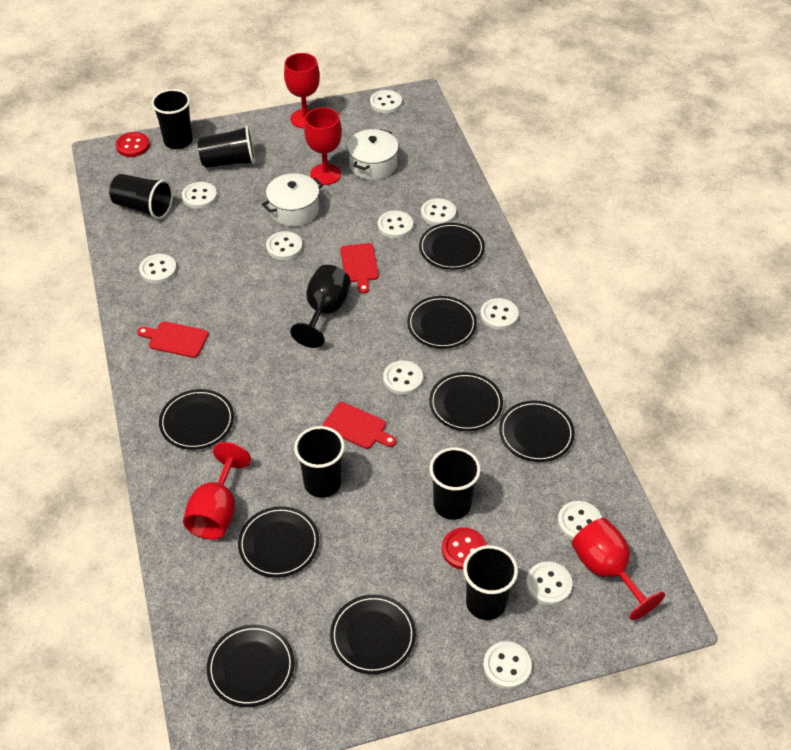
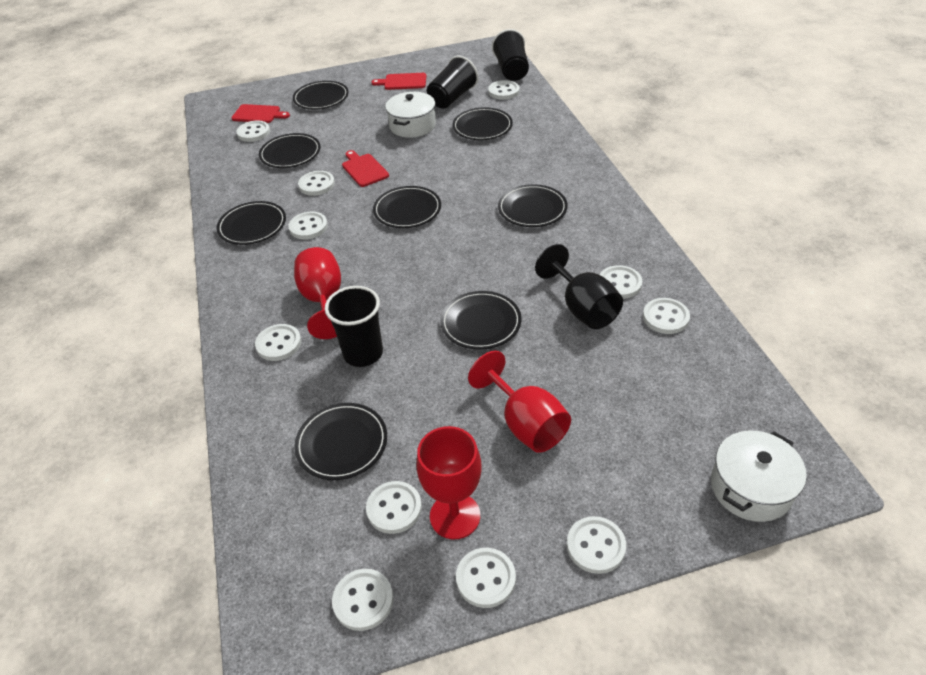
black cup: [109,174,173,219] [151,89,193,149] [198,126,255,168] [294,426,345,498] [429,447,481,520] [463,545,518,620] = 6 -> [325,286,383,367] [427,56,478,109] [492,29,529,81] = 3
red button: [115,132,150,157] [442,528,487,570] = 2 -> none = 0
red goblet: [183,442,251,540] [284,53,320,129] [304,107,342,185] [572,518,665,620] = 4 -> [294,247,341,339] [416,426,482,539] [468,351,571,453] = 3

